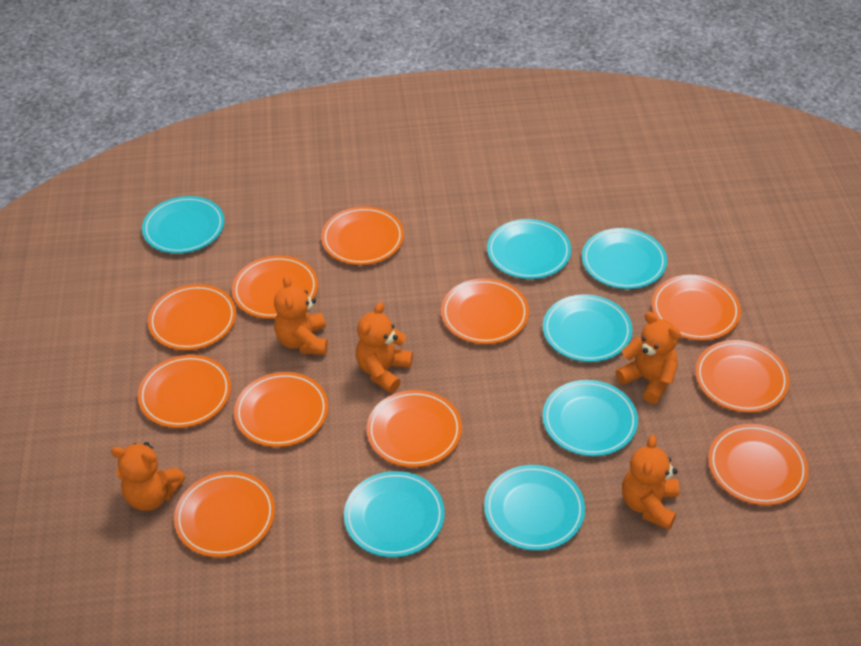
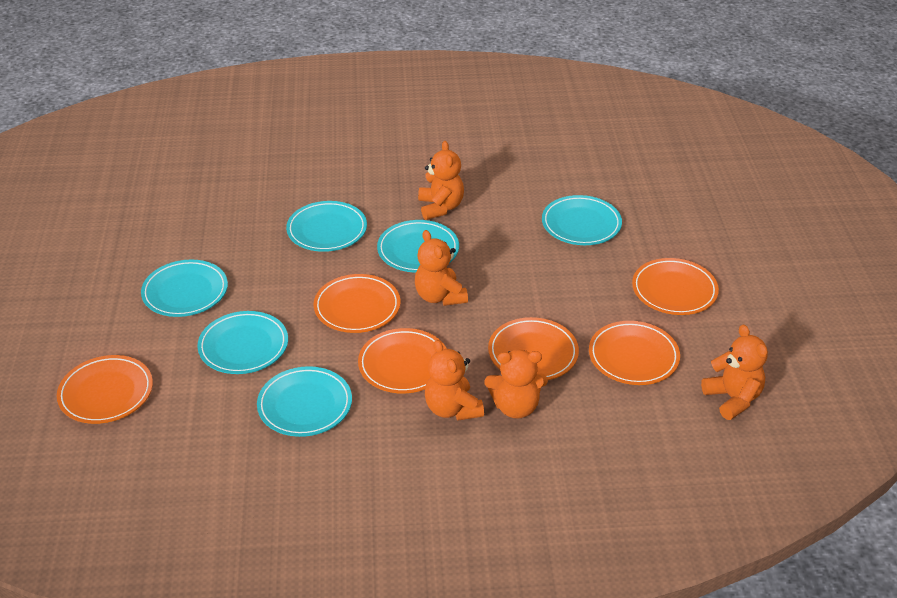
orange plate: [138,355,231,428] [148,284,236,350] [174,471,275,557] [232,255,318,319] [234,372,328,447] [321,206,404,265] [367,390,462,467] [441,278,529,344] [652,275,741,340] [695,340,790,412] [708,424,809,505] = 11 -> [57,355,153,424] [314,274,400,333] [358,328,447,393] [488,317,579,380] [589,321,680,385] [632,258,719,315] = 6
turquoise plate: [142,196,225,254] [344,471,445,557] [484,465,585,551] [487,219,571,279] [543,294,632,362] [543,380,638,456] [582,228,667,289] = 7 -> [141,260,228,317] [197,311,288,374] [257,366,352,437] [286,201,367,252] [377,220,459,273] [542,195,622,245] = 6

